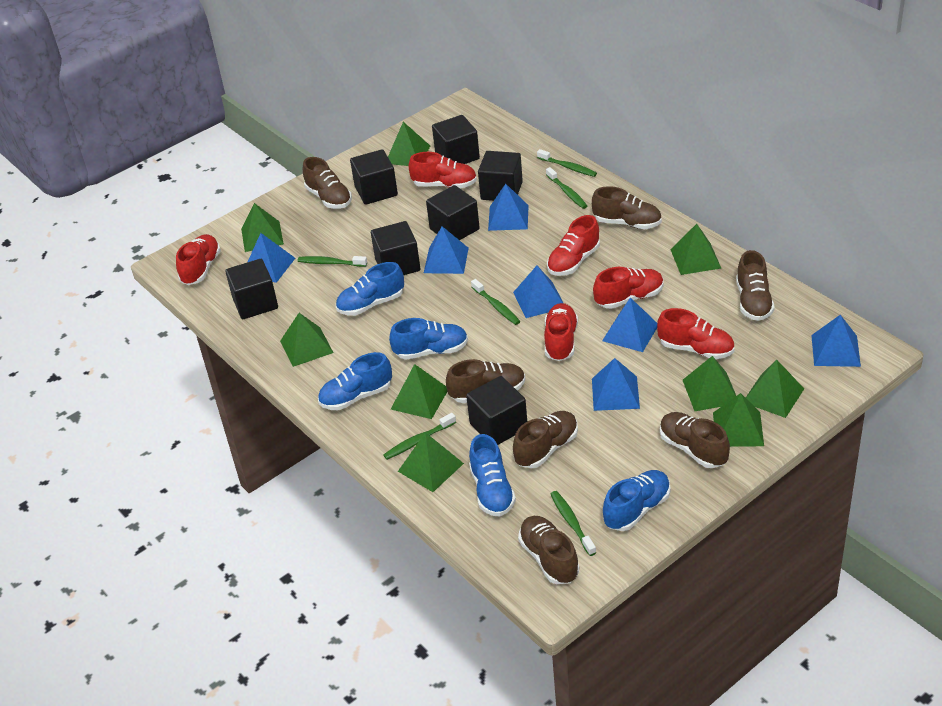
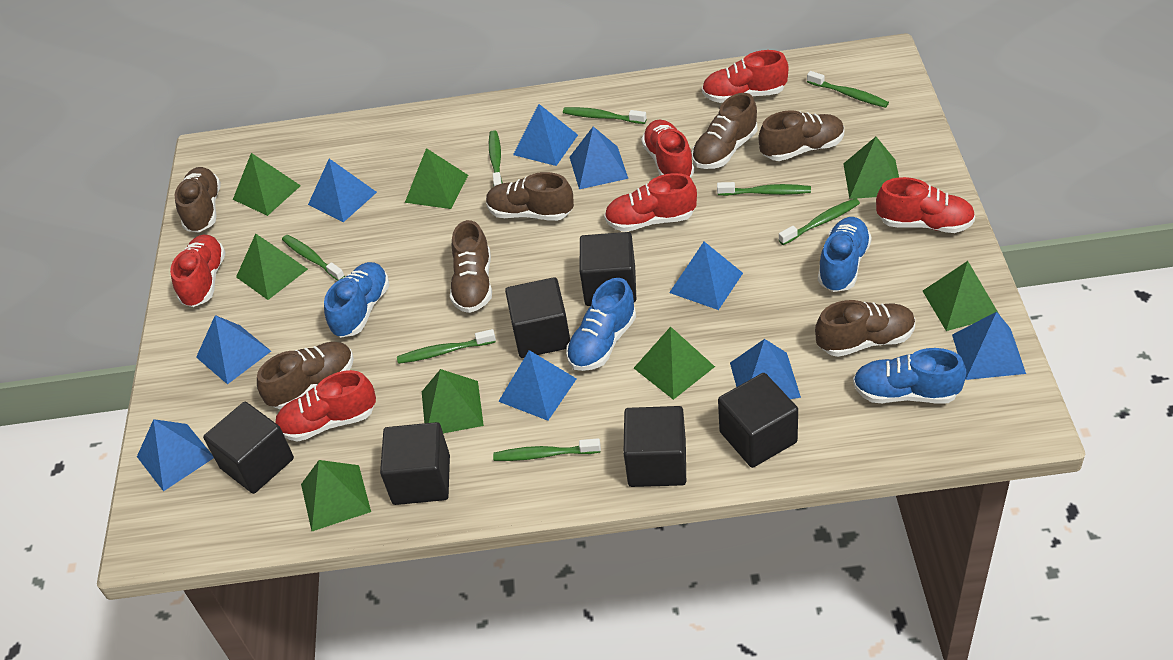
black cube: [225,259,278,319] [350,149,398,205] [371,221,420,275] [426,185,480,240] [432,115,480,164] [466,376,527,445] [478,151,523,201] = 7 -> [203,402,294,494] [380,422,450,505] [505,277,570,358] [580,232,636,306] [623,406,686,487] [718,373,798,468] = 6
blue pyramid: [248,233,295,283] [424,226,469,274] [488,184,529,231] [513,266,563,318] [592,358,640,411] [602,298,657,352] [811,315,861,367] = 7 -> [137,419,214,492] [196,315,271,384] [308,159,377,222] [498,350,576,421] [513,104,578,166] [570,126,628,189] [669,242,743,310] [730,339,801,399] [952,312,1026,380] = 9
blue shoe: [318,352,392,410] [336,262,404,316] [389,318,468,360] [469,434,516,516] [603,470,670,531] = 5 -> [324,262,389,338] [566,278,636,371] [818,217,872,292] [853,348,966,404] = 4
green pyramid: [241,203,284,252] [280,313,334,367] [388,122,430,166] [391,364,447,419] [398,432,464,492] [670,224,721,275] [683,356,736,411] [713,393,764,447] [746,360,804,418] = 9 -> [233,153,301,216] [236,234,308,300] [301,460,371,531] [405,148,468,209] [422,369,484,433] [634,327,715,400] [843,137,899,199] [923,261,999,331] = 8
green toothbrush: [298,256,367,267] [383,413,456,460] [471,279,520,325] [537,149,597,177] [546,167,587,209] [551,491,596,556] = 6 -> [282,235,345,280] [397,329,496,364] [489,130,503,186] [493,438,601,461] [563,107,647,124] [717,182,811,196] [779,198,860,245] [807,71,889,108] = 8

